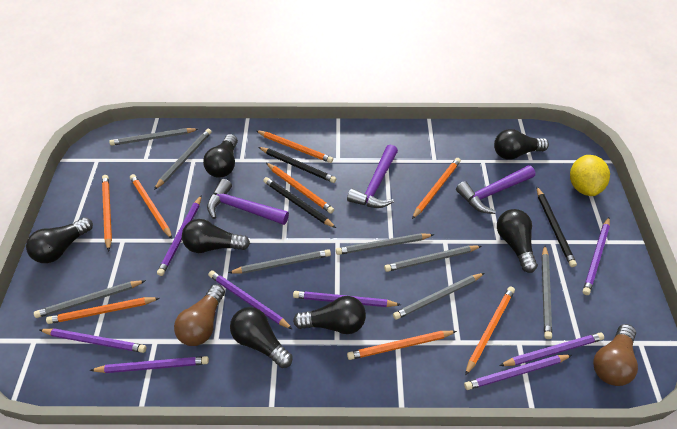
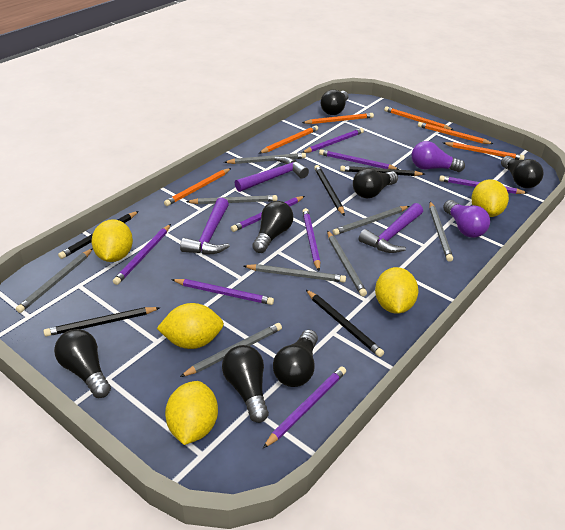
black pencil: [258,147,336,183] [263,177,336,228] [537,187,577,267] = 3 -> [44,307,160,337] [58,211,139,259] [306,290,384,357] [314,165,345,216] [340,166,424,176] = 5
brown light bulb: [174,284,225,346] [593,324,638,386] = 2 -> none = 0
orange pencil: [46,297,160,324] [102,175,112,251] [130,174,172,239] [257,131,333,163] [266,163,334,214] [347,331,457,360] [412,158,461,219] [465,286,515,376] = 8 -> [164,168,231,206] [259,125,318,153] [302,113,374,124] [384,106,454,130] [418,122,493,144] [443,142,525,160] = 6
purple light bulb: none = 0 -> [412,141,465,172] [443,200,490,238] = 2
yellow lemon: [570,155,610,196] = 1 -> [91,219,133,262] [157,303,224,349] [165,381,218,445] [375,267,418,314] [471,179,509,217] = 5

